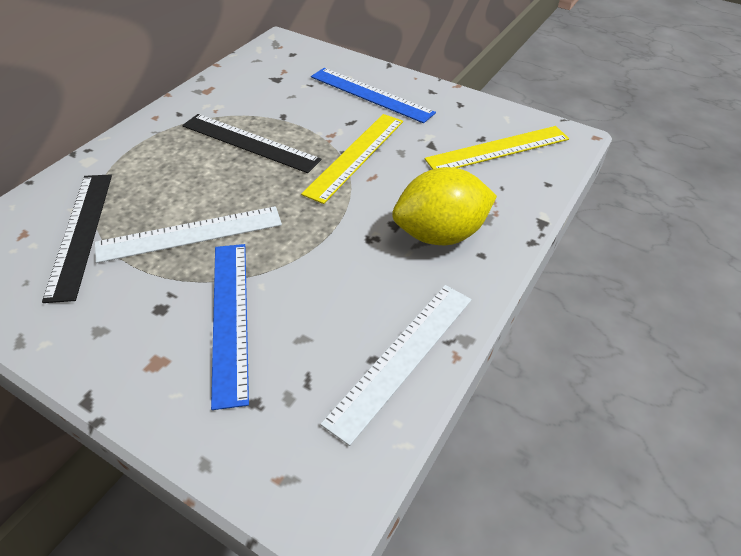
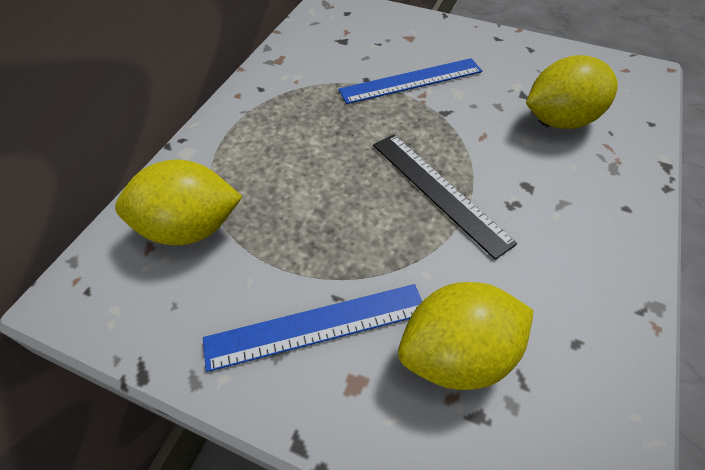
black ruler: [42,174,112,303] [182,114,321,173] = 2 -> [373,134,517,260] = 1
white ruler: [95,206,282,263] [320,285,472,446] = 2 -> none = 0
yellow lemon: [392,167,497,245] = 1 -> [115,160,242,245] [398,282,534,390] [526,55,618,129] = 3
yellow ruler: [301,114,403,204] [425,126,569,169] = 2 -> none = 0

